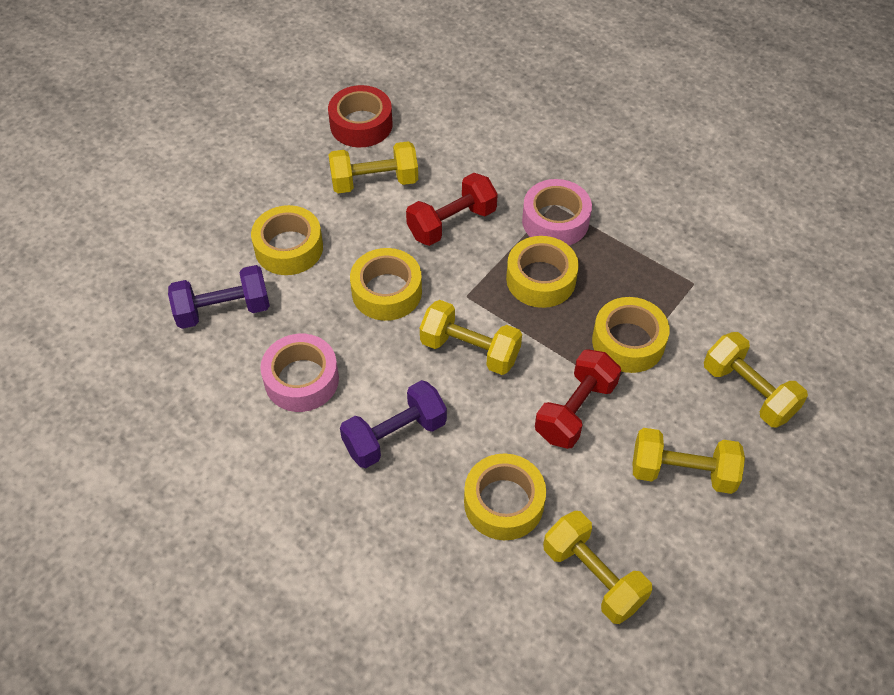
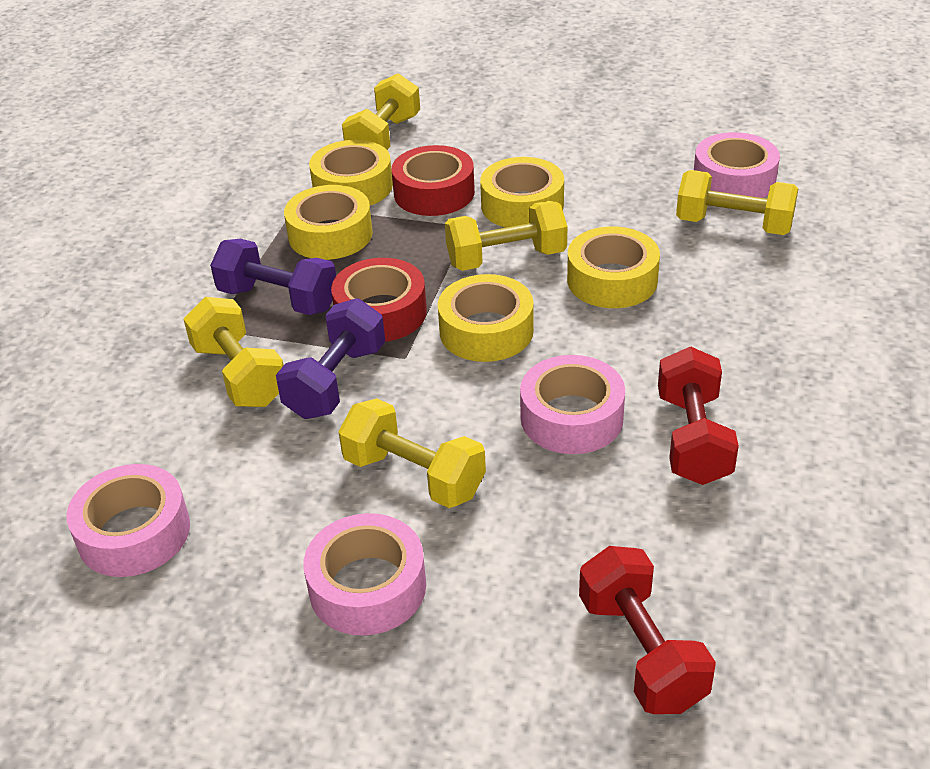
pink tape: [260,334,339,412] [522,179,592,245] = 2 -> [66,464,190,577] [304,513,426,636] [520,355,625,454] [694,132,780,198] = 4
red tape: [328,85,393,147] = 1 -> [331,258,427,342] [392,145,475,216] = 2

